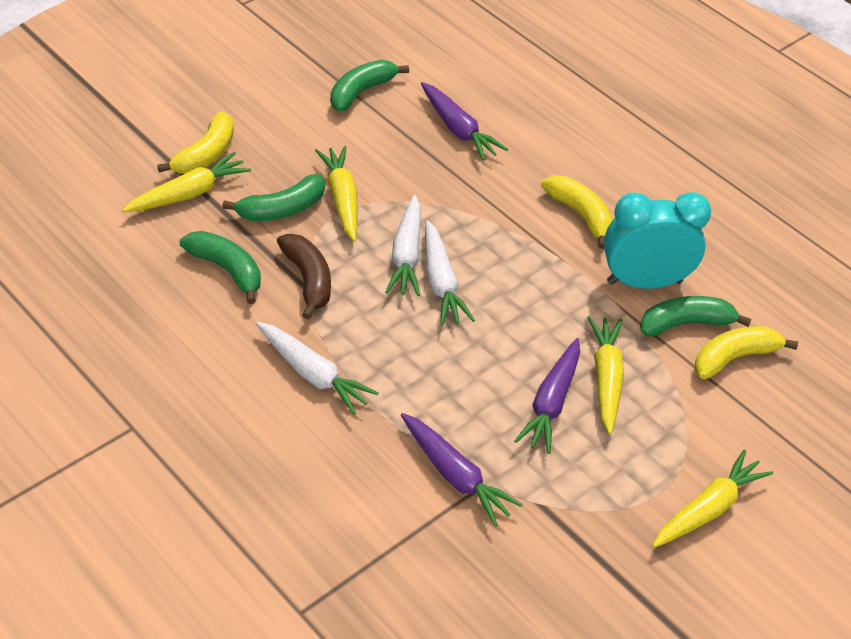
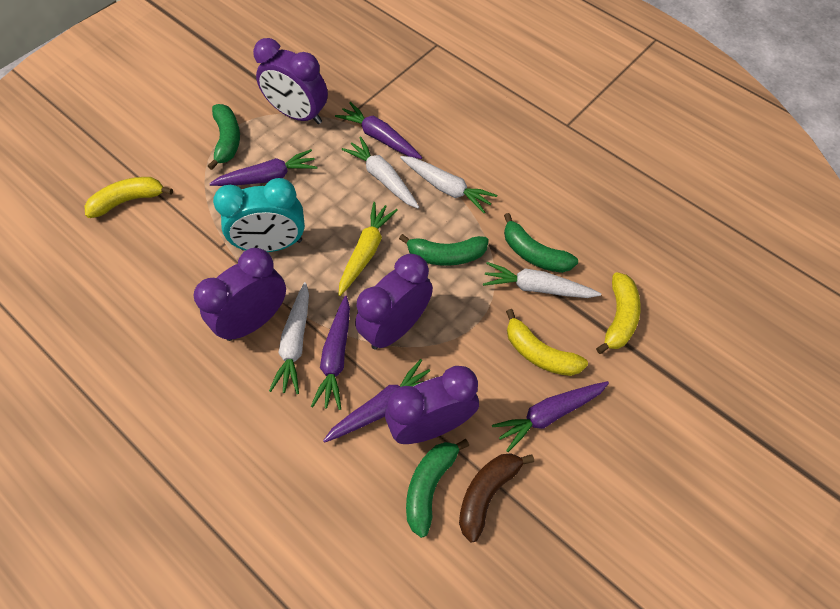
purple carrot: [401,413,523,526] [421,82,508,161] [514,338,580,454] = 3 -> [209,149,317,186] [311,296,350,410] [323,359,430,443] [335,102,422,159] [492,381,609,452] = 5
purple clock: none = 0 -> [193,248,286,341] [253,38,328,124] [355,254,433,350] [385,366,479,444] = 4
white carrot: [256,322,378,415] [385,195,421,296] [425,220,475,326] = 3 -> [269,282,309,394] [342,136,419,208] [400,156,497,213] [483,262,601,298] = 4
yellow carrot: [122,152,251,213] [315,146,358,242] [587,316,624,434] [652,450,773,548] = 4 -> [339,202,398,296] = 1

